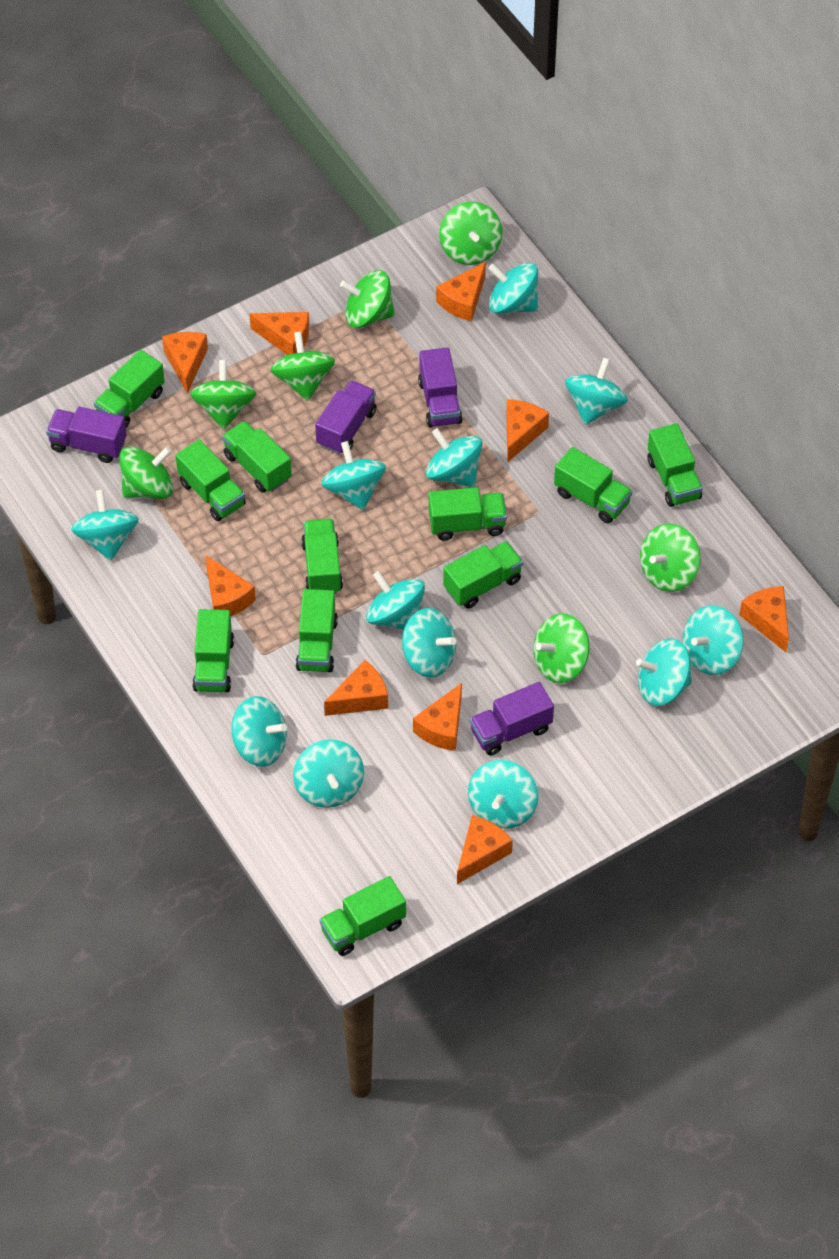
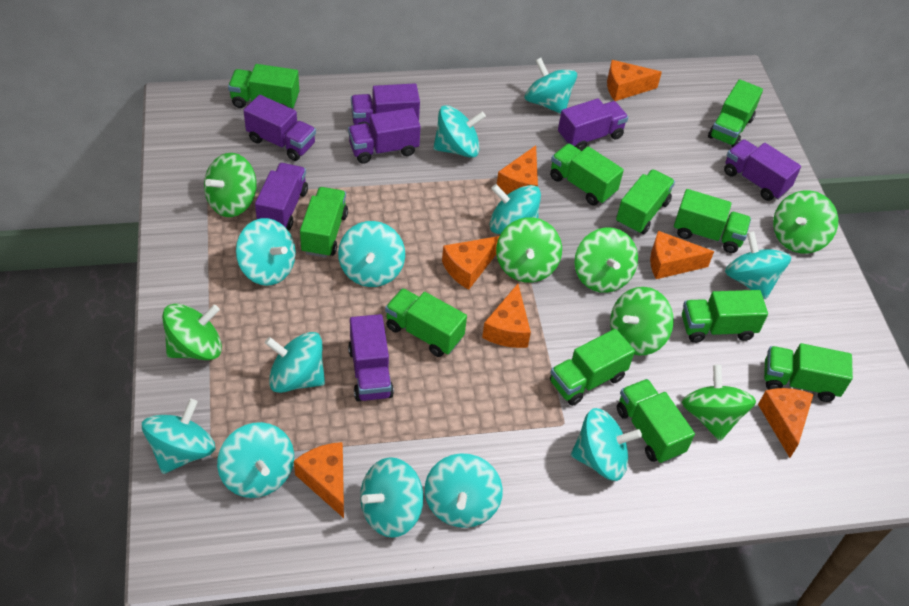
orange cheese: [162,332,208,394] [206,556,256,616] [249,312,309,355] [324,660,388,716] [413,683,462,751] [436,262,486,321] [457,815,513,884] [506,399,549,463] [739,586,789,652] = 9 -> [294,442,344,518] [442,236,499,290] [482,284,531,348] [497,145,538,194] [607,60,662,101] [650,231,714,279] [758,388,814,458] = 7
purple truck: [46,406,127,463] [315,380,377,454] [418,347,463,428] [470,682,554,755] = 4 -> [243,95,316,161] [255,163,308,230] [348,108,421,164] [348,314,394,401] [351,83,420,128] [558,98,628,151] [724,139,801,201] = 7

